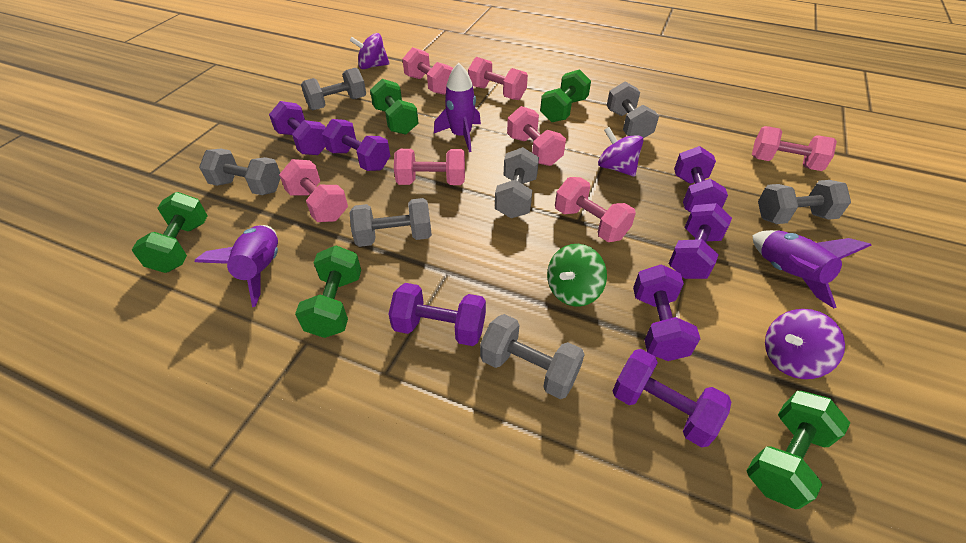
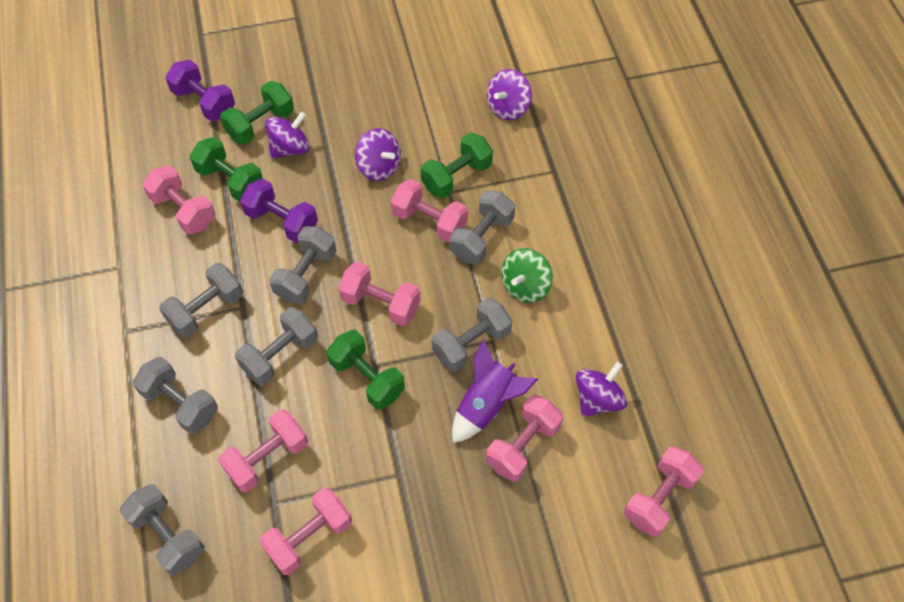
green dumbbell: [132,192,208,273] [295,246,361,338] [370,79,419,135] [540,69,591,122] [747,391,850,509] = 5 -> [190,137,263,202] [220,81,294,145] [327,330,405,410] [420,133,493,198] = 4
purple dumbbell: [269,101,326,155] [322,119,390,171] [388,283,486,346] [613,349,731,448] [633,265,700,361] [668,203,732,279] [674,146,728,212] = 7 -> [166,60,235,121] [240,178,318,243] = 2
purple rocket: [195,225,278,307] [434,63,481,152] [752,230,872,308] = 3 -> [452,340,538,443] = 1
purple spinning top: [350,33,390,69] [598,127,644,176] [765,309,845,379] = 3 -> [265,112,310,159] [355,128,401,181] [487,69,532,120] [576,362,627,417] = 4

